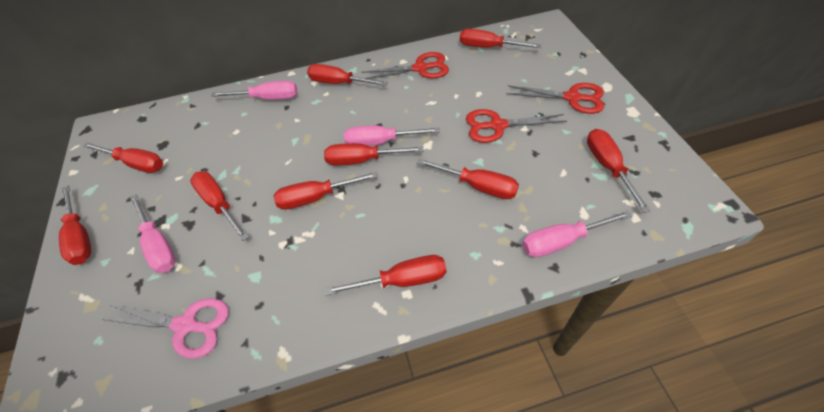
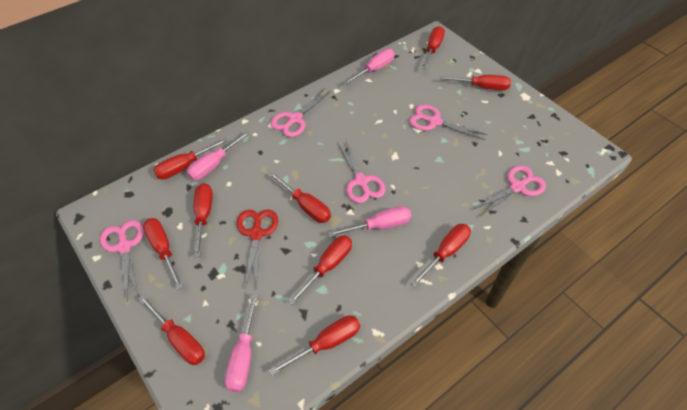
pink scissors: [102,299,229,359] = 1 -> [100,220,143,299] [271,89,331,137] [337,140,386,203] [409,105,488,140] [472,165,546,217] = 5
red scissors: [361,52,449,79] [466,109,567,143] [507,83,604,114] = 3 -> [237,209,278,288] = 1

